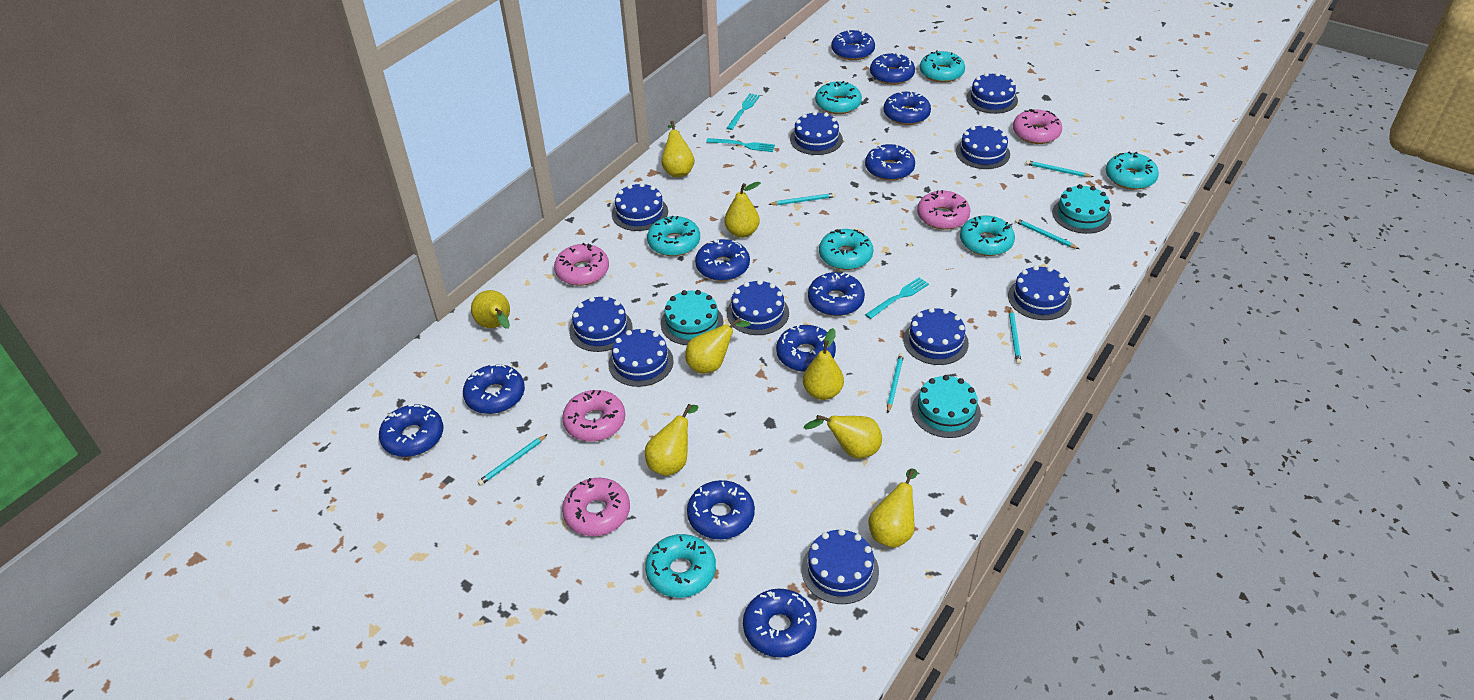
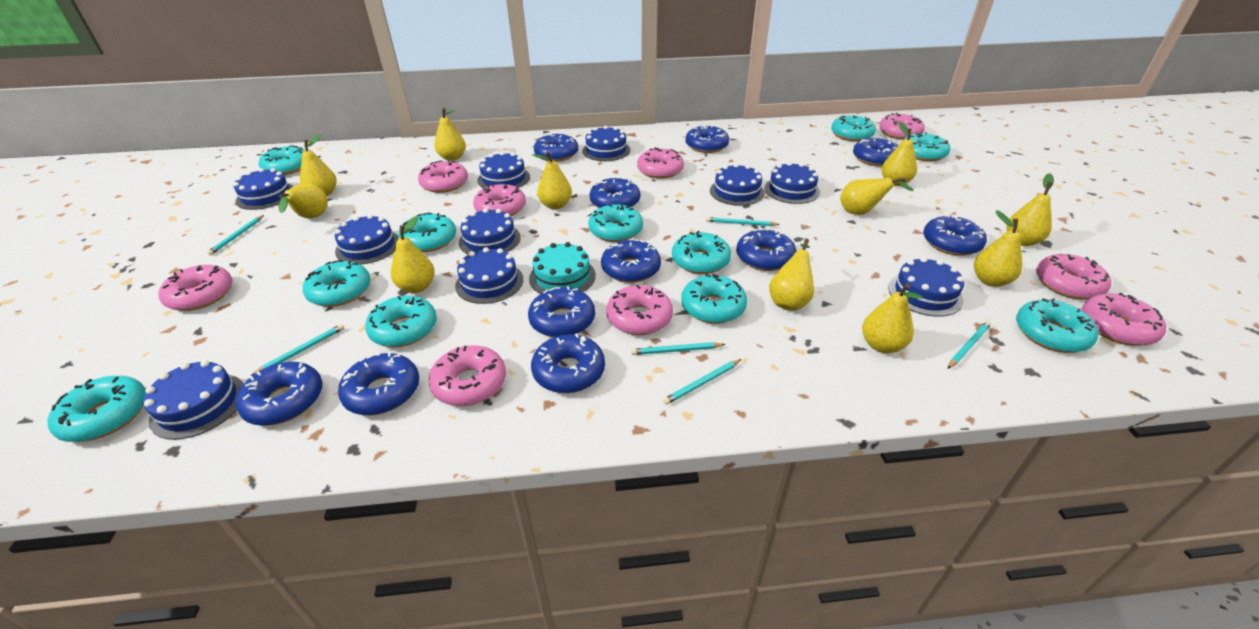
pink donut: [554,243,609,286] [562,390,625,442] [562,478,630,536] [917,190,971,230] [1013,109,1062,144] = 5 -> [158,265,233,311] [418,160,468,193] [428,345,506,406] [473,184,526,216] [606,285,673,335] [637,148,684,179] [879,113,925,140] [1036,254,1111,300] [1081,293,1166,346] = 9
turquoise cake: [661,290,723,345] [912,375,981,438] [1052,184,1112,234] = 3 -> [529,242,596,294] = 1
turquoise donut: [645,534,716,598] [647,216,700,256] [815,81,862,114] [819,229,873,270] [920,50,965,83] [960,215,1015,256] [1106,152,1159,190] = 7 -> [47,376,146,442] [259,145,305,175] [303,260,371,307] [365,296,437,347] [398,213,456,252] [588,204,643,242] [672,231,731,274] [681,274,747,324] [831,115,876,142] [905,132,951,161] [1016,298,1098,353] = 11
turquoise fork: [706,138,775,152] [727,93,760,130] [865,277,929,319] = 3 -> none = 0
yellow pear: [471,290,510,329] [645,404,698,476] [661,121,695,177] [685,318,751,374] [724,182,761,238] [803,328,844,400] [803,415,882,459] [869,469,917,548] = 8 -> [278,183,327,219] [300,134,337,196] [391,216,435,293] [434,108,466,161] [532,151,572,209] [769,239,814,311] [840,177,914,215] [862,283,922,353] [882,122,917,186] [974,210,1022,287] [1006,173,1054,246] = 11

